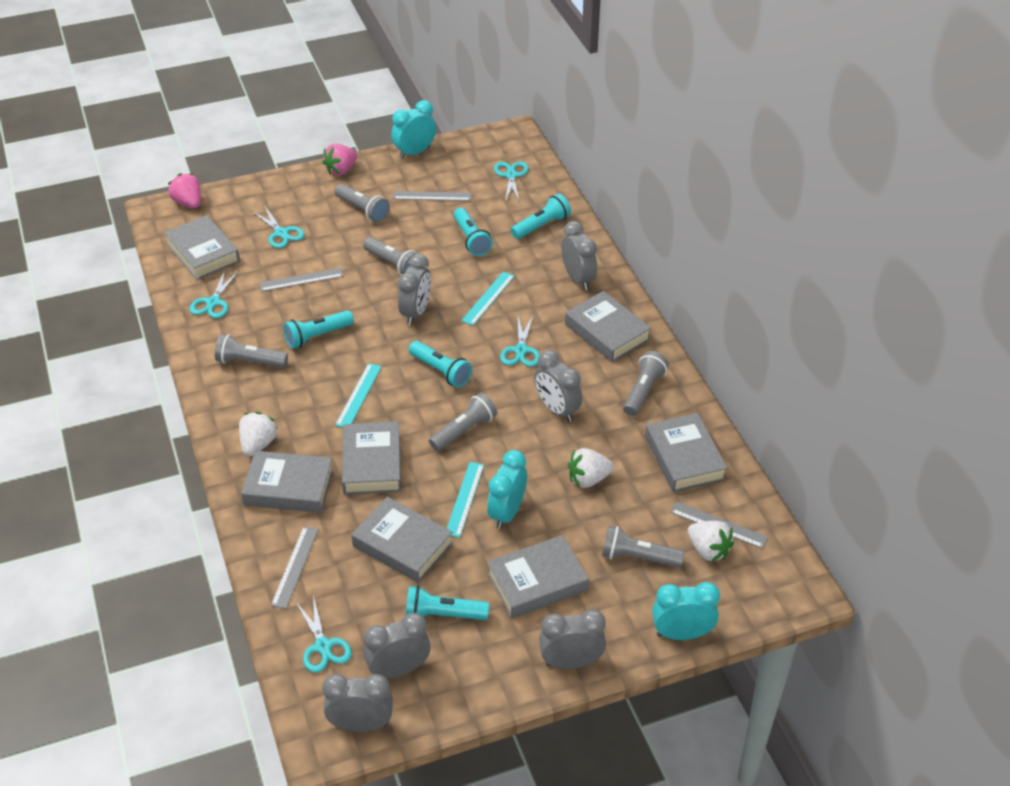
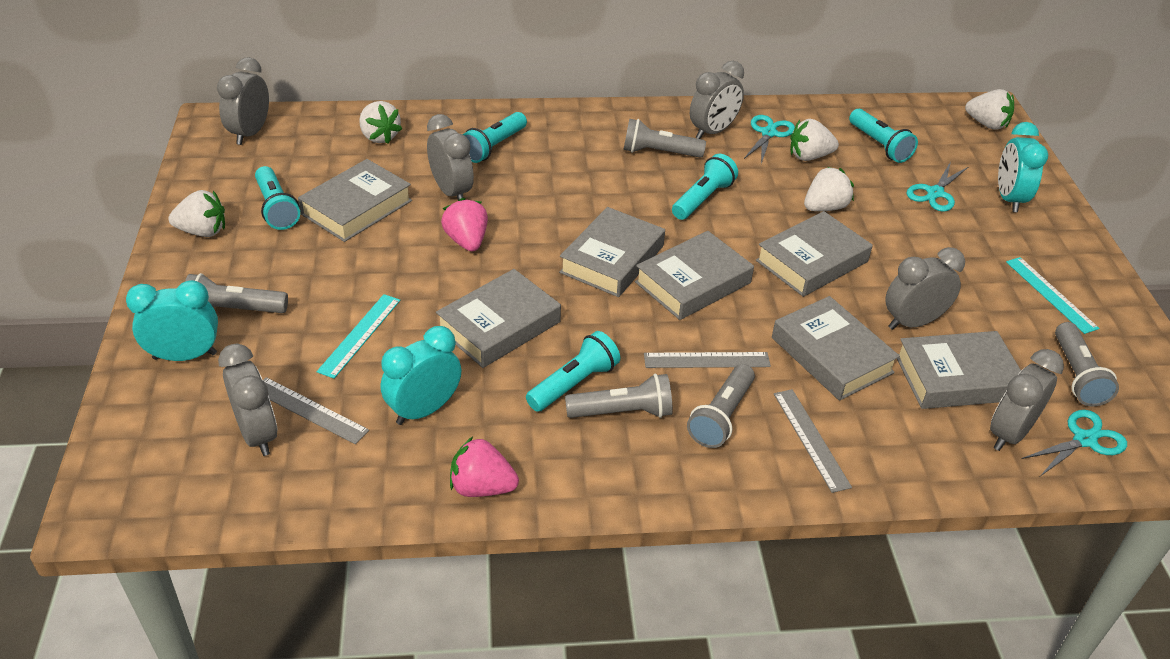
grey flashlight: [215,334,288,368] [334,184,390,222] [363,237,417,275] [429,393,497,451] [602,526,684,567] [623,351,669,416] = 6 -> [185,273,288,313] [565,374,673,418] [623,119,706,158] [687,364,755,448] [1055,322,1119,407] = 5
grey ruler: [259,268,344,292] [271,526,319,609] [393,191,472,201] [670,501,768,549] = 4 -> [263,377,369,444] [644,352,771,368] [774,389,852,493] = 3
turquoise ruler: [335,363,382,427] [447,462,484,538] [461,271,515,325] = 3 -> [317,294,400,379] [1006,257,1099,334] = 2
turquoise scissors: [190,270,239,318] [252,205,305,248] [295,595,352,673] [494,162,529,203] [500,316,540,367] = 5 -> [744,115,795,164] [907,162,968,212] [1022,410,1127,476] = 3
white strawberry: [239,412,278,456] [568,448,614,488] [688,521,734,562] = 3 -> [168,190,225,237] [359,101,402,144] [790,119,839,161] [804,167,854,211] [965,89,1014,130] = 5

